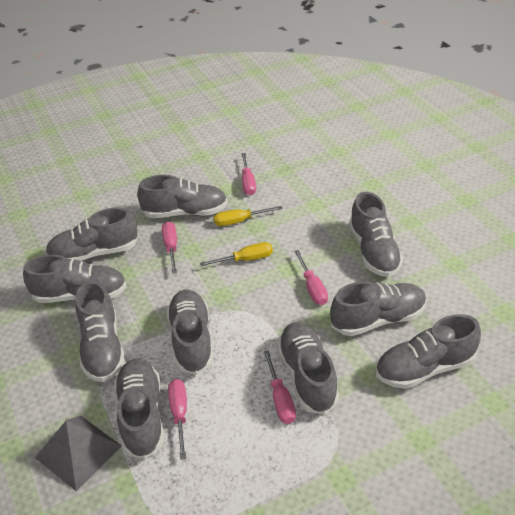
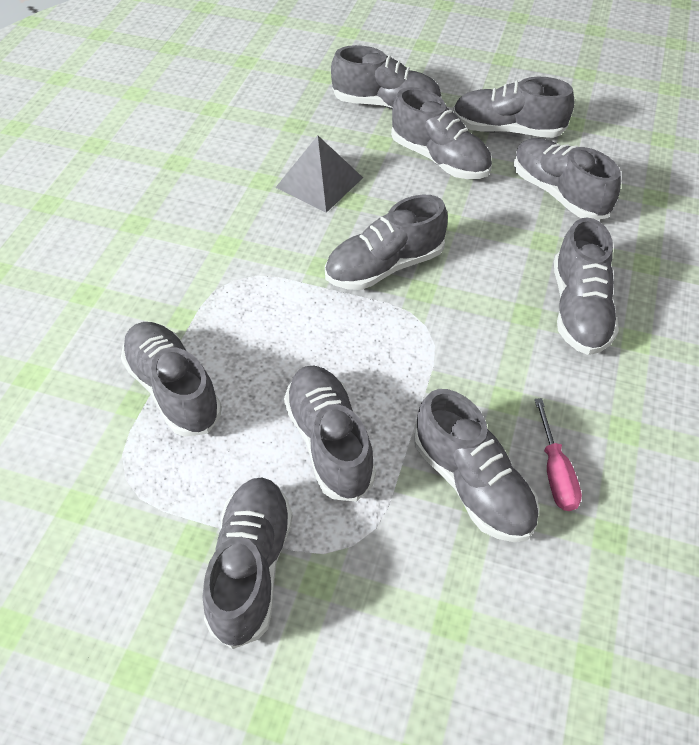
pink screwdriver: [162,221,177,274] [168,379,187,460] [241,153,256,195] [264,350,296,424] [294,250,328,305] = 5 -> [534,398,582,511] = 1
yellow screwdriver: [200,242,273,266] [214,206,283,226] = 2 -> none = 0

